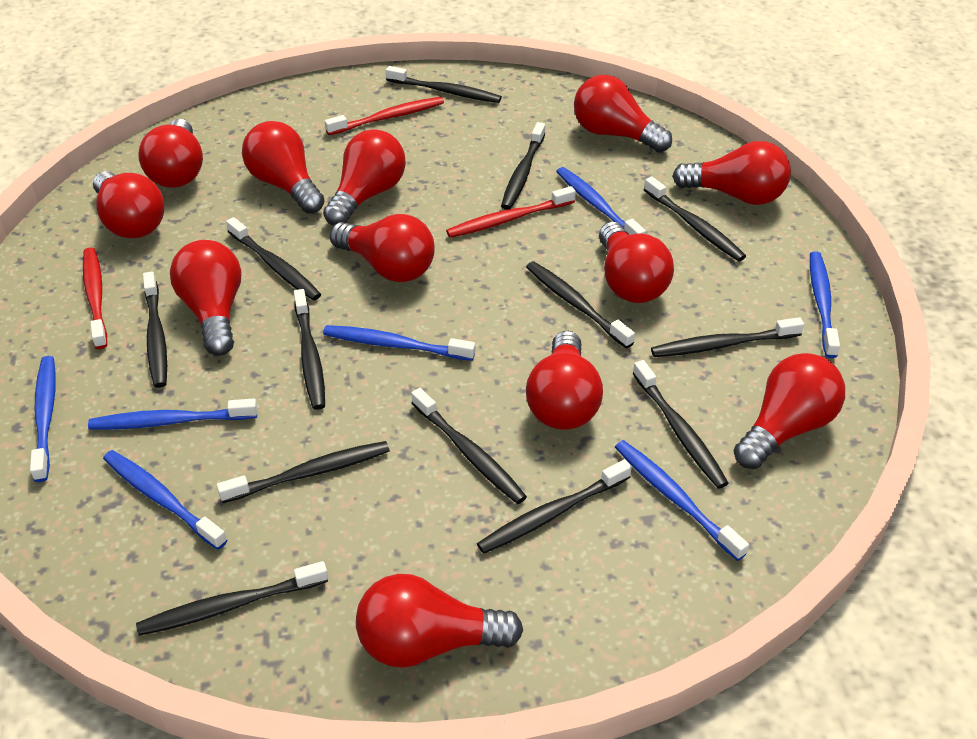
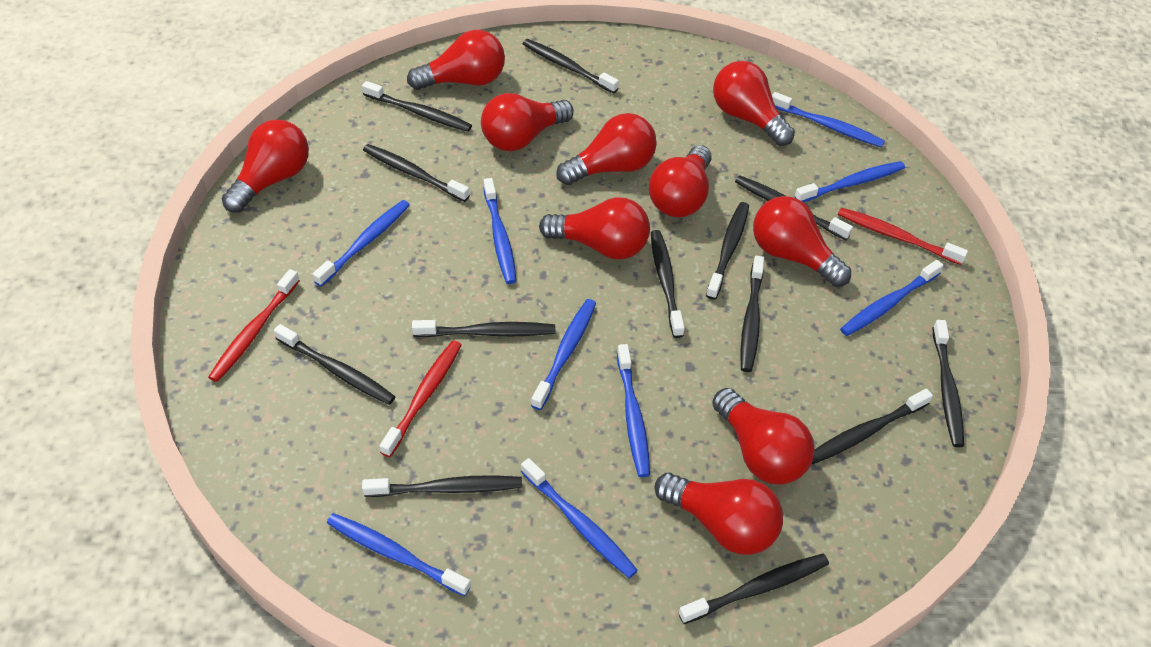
blue toothbrush: [30,356,56,482] [88,398,257,430] [103,450,227,550] [323,325,475,361] [556,167,646,235] [615,440,749,561] [810,251,840,358] = 7 -> [312,200,410,287] [327,513,471,596] [483,178,516,284] [521,458,638,578] [531,299,596,410] [617,344,650,477] [772,92,885,147] [794,161,905,202] [840,260,943,336] = 9
red light bulb: [93,171,164,238] [138,119,203,188] [170,240,241,356] [242,121,325,214] [323,129,406,226] [330,214,435,282] [356,574,523,668] [526,331,603,430] [574,75,672,152] [599,222,674,303] [672,141,791,205] [733,353,845,469] = 12 -> [222,120,309,213] [407,30,505,90] [481,93,574,151] [539,197,650,259] [556,113,657,185] [649,145,712,217] [654,473,783,555] [712,388,815,484] [713,61,795,146] [753,196,851,287] = 10

